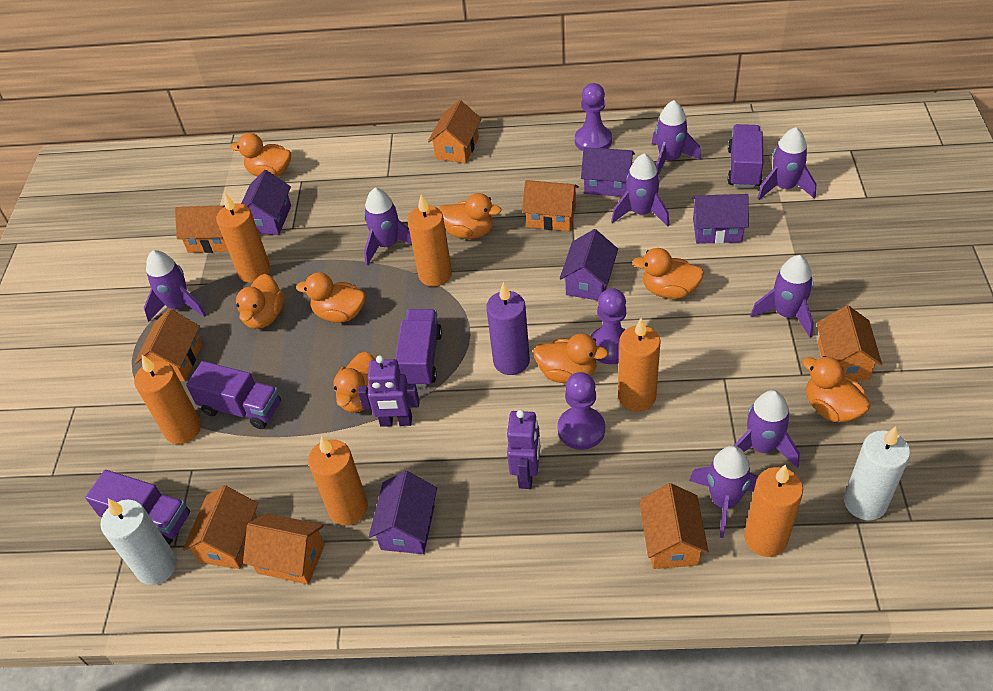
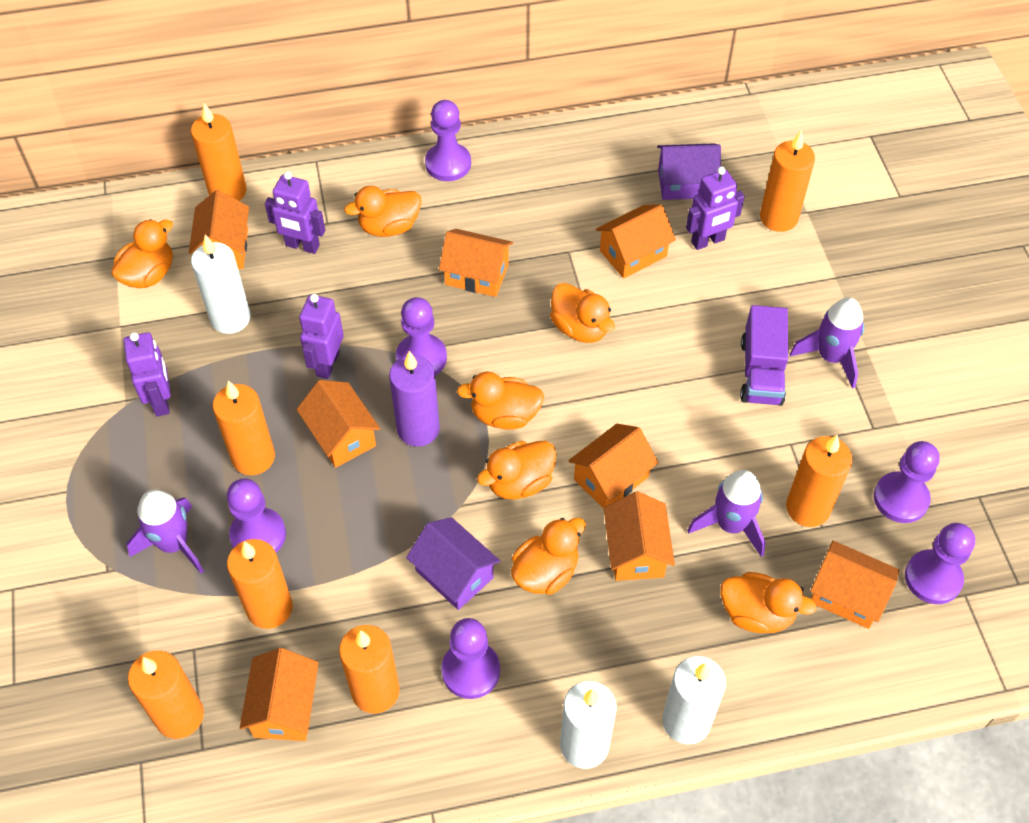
orange candle: [134,355,201,444] [216,193,271,283] [308,436,368,525] [408,195,452,287] [618,318,661,411] [744,464,803,557] = 6 -> [128,651,204,739] [191,103,247,201] [213,381,275,475] [227,539,293,629] [339,625,400,713] [760,131,815,232] [786,435,852,527] = 7
orange duck: [231,133,291,177] [236,274,284,329] [296,272,366,323] [333,352,375,412] [439,193,502,239] [533,334,608,383] [632,248,704,299] [802,356,871,422] = 8 -> [111,219,173,288] [344,186,421,237] [457,371,544,430] [477,441,556,499] [511,518,586,595] [550,283,615,343] [721,572,817,633] = 7
purple house: [241,170,291,235] [369,471,437,554] [560,229,618,300] [581,147,635,197] [692,194,749,244] = 5 -> [406,517,500,610] [657,143,721,200] = 2
purple pawn: [557,372,605,450] [575,83,612,151] [591,288,627,364] = 3 -> [227,478,286,552] [396,297,447,376] [425,100,471,181] [441,618,500,699] [874,441,940,523] [905,523,975,604] = 6
purple robot: [358,355,420,427] [507,410,540,489] = 2 -> [123,332,171,417] [265,171,325,254] [299,294,344,379] [686,166,745,250] = 4
purple rocket: [144,250,206,322] [364,188,412,266] [611,153,669,226] [652,100,701,175] [689,446,758,538] [733,390,800,468] [750,255,814,338] [757,127,816,200] = 8 -> [127,490,204,573] [687,470,765,557] [790,297,864,389] = 3
purple truck: [85,470,190,545] [186,361,281,429] [395,309,442,387] [728,124,764,188] = 4 -> [740,305,788,406] = 1
white candle: [100,499,177,585] [844,426,910,520] = 2 -> [191,235,251,334] [560,681,617,769] [662,656,726,744] = 3

